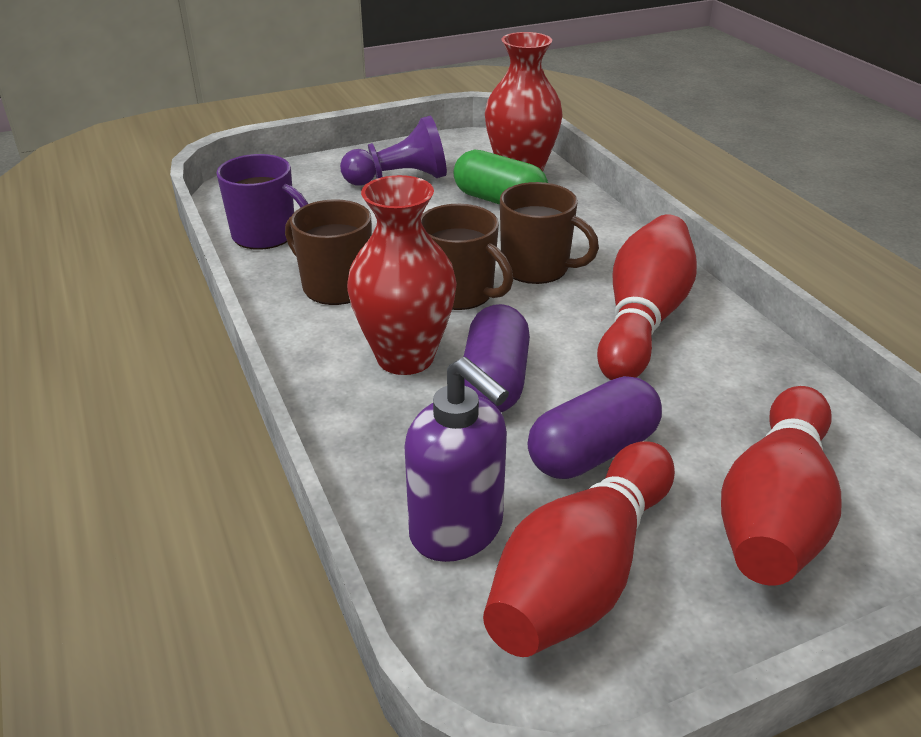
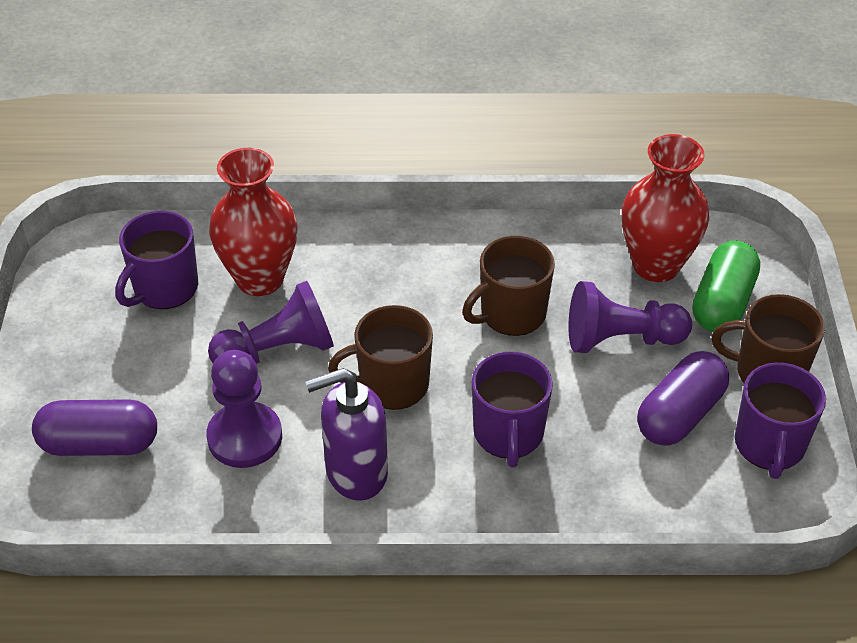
purple mug: [216,154,308,250] = 1 -> [115,211,198,309] [472,351,553,467] [735,363,826,479] = 3
purple pawn: [340,116,447,185] = 1 -> [206,350,282,468] [208,281,334,364] [569,281,692,353] = 3
red bowling pin: [483,441,675,657] [597,214,697,380] [721,386,842,586] = 3 -> none = 0

